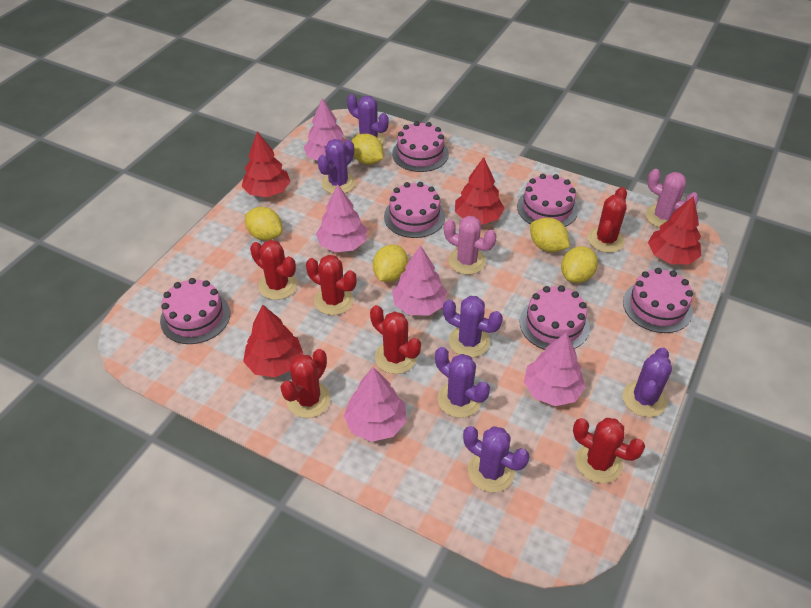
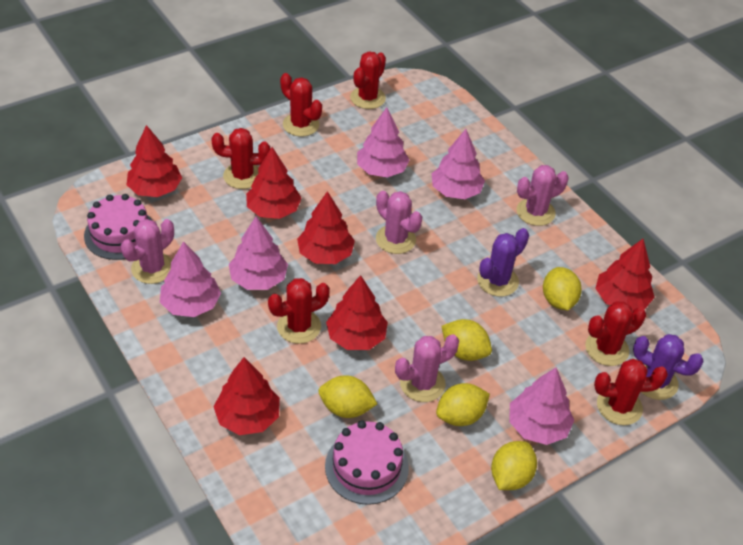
pink cactus: [444,216,497,275] [645,169,699,228] = 2 -> [121,219,174,284] [376,191,422,254] [395,334,459,402] [516,165,569,226] = 4
pink cake: [160,278,230,344] [384,182,445,238] [392,121,449,172] [517,174,578,227] [520,285,590,350] [623,268,693,333] = 6 -> [84,194,153,260] [325,420,409,505] = 2
purple cactus: [317,139,356,194] [347,94,388,144] [435,347,490,418] [443,296,503,358] [463,426,530,492] [622,347,672,417] = 6 -> [477,228,529,297] [633,334,704,400] = 2
red tree: [242,131,290,197] [243,305,303,377] [455,157,504,224] [648,196,701,265] = 4 -> [127,125,182,197] [213,357,280,435] [246,147,302,219] [297,191,355,264] [326,275,388,350] [595,239,655,311] = 6

